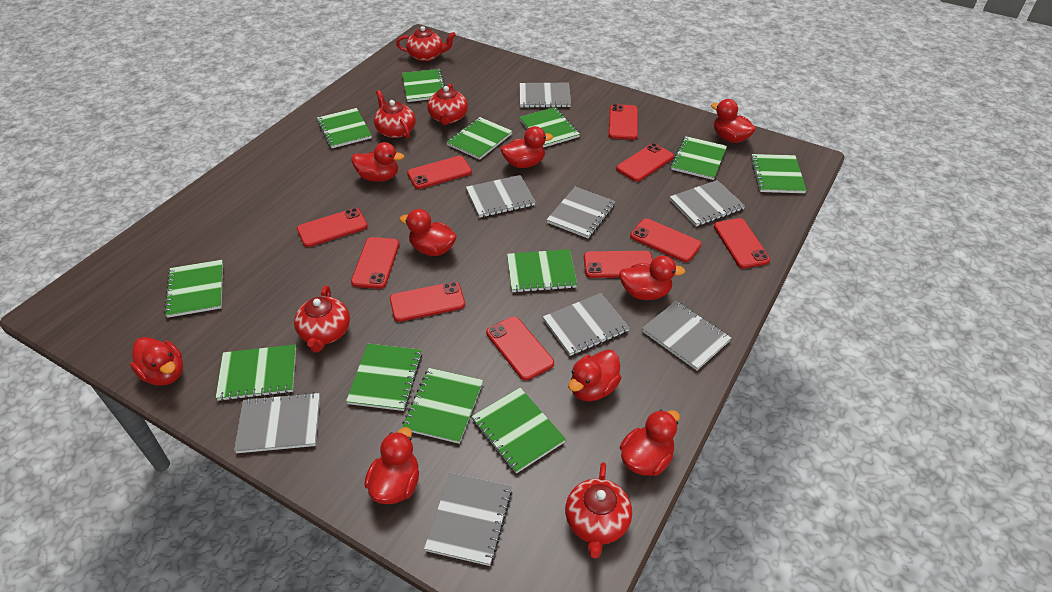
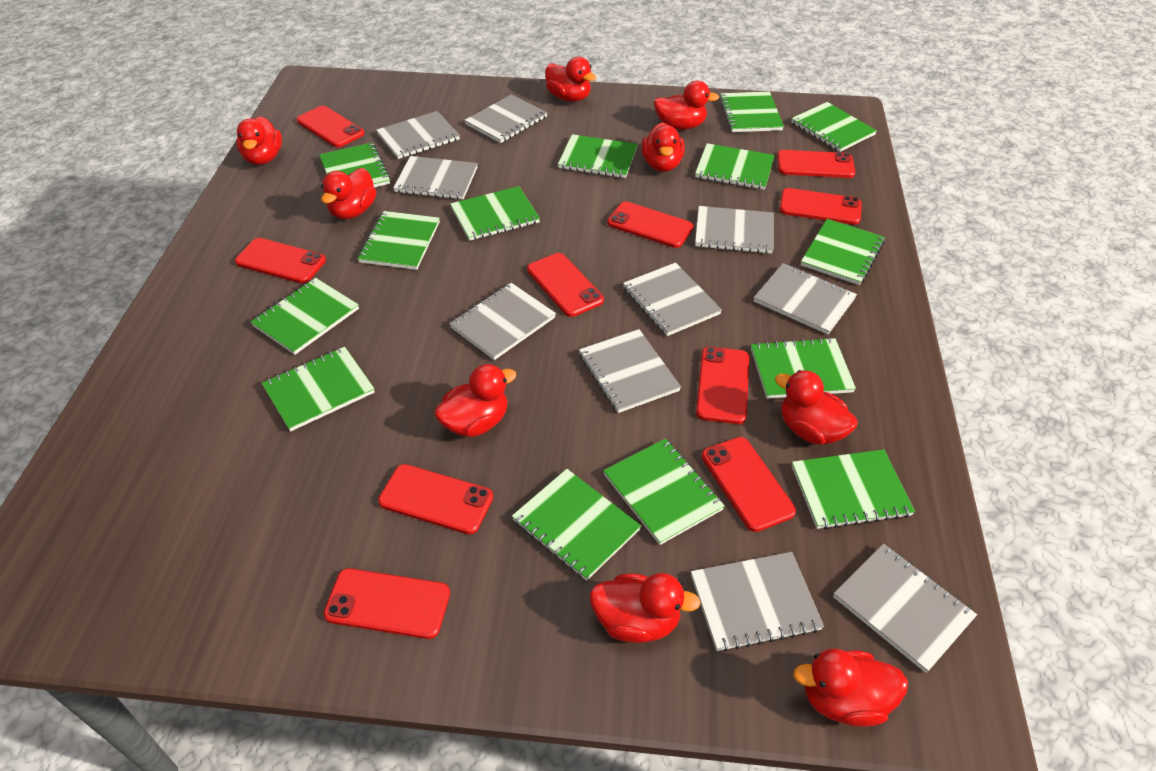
green notebook: [164,260,223,318] [216,344,296,401] [317,108,372,148] [346,344,422,411] [402,69,445,102] [402,368,483,444] [447,117,512,160] [472,388,566,473] [507,249,577,293] [519,107,580,147] [671,136,727,180] [751,154,807,193] = 12 -> [251,278,359,355] [262,347,375,432] [319,143,391,188] [358,211,440,270] [450,186,540,241] [512,469,641,581] [558,134,638,178] [603,438,725,545] [695,143,775,190] [719,91,784,132] [751,337,856,399] [791,102,877,152] [792,449,915,529] [801,219,885,285] = 14
grey notebook: [234,392,320,453] [424,473,513,566] [466,175,535,218] [520,83,571,108] [543,293,629,356] [546,187,616,238] [642,301,731,371] [670,180,745,227] = 8 -> [376,111,460,159] [393,156,478,199] [449,283,556,360] [464,94,547,143] [579,329,681,413] [623,262,722,336] [691,552,824,652] [695,206,774,254] [754,263,857,334] [833,544,977,673] = 10
red teapot: [294,285,350,353] [374,90,416,139] [396,26,456,61] [427,84,468,125] [565,462,632,559] = 5 -> none = 0

